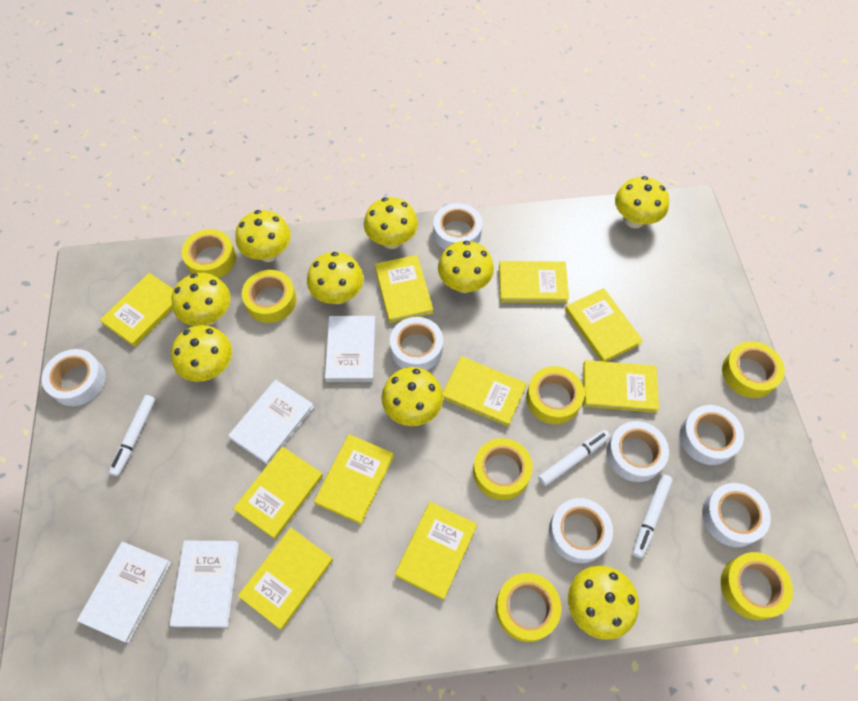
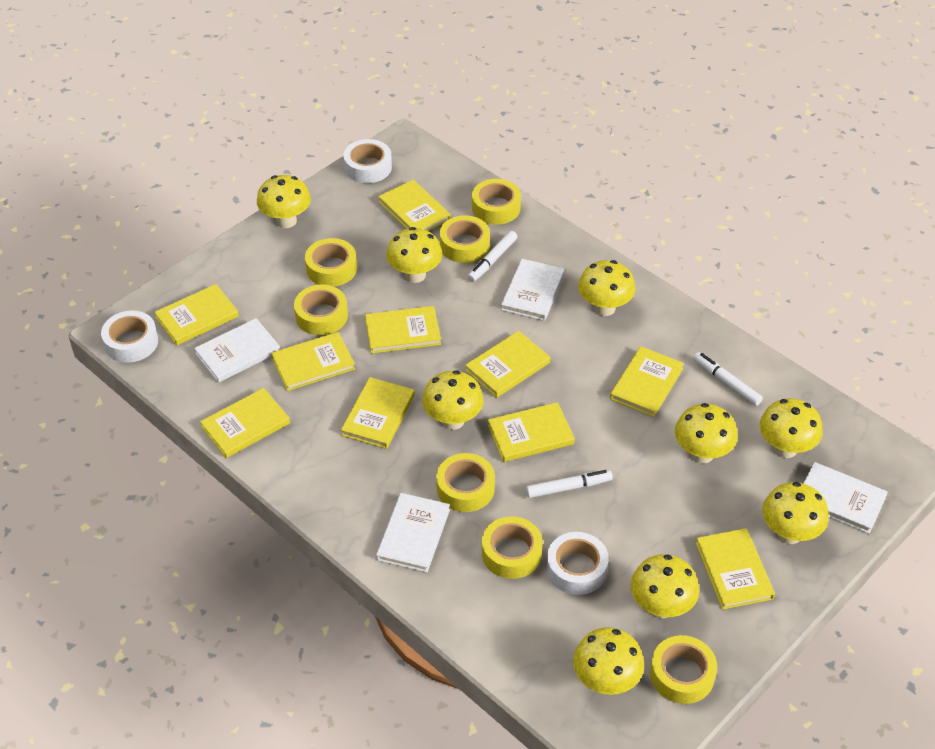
white tape: [42,349,106,406] [390,317,443,371] [433,203,483,250] [549,498,613,563] [606,421,669,482] [680,405,744,465] [702,483,771,547] = 7 -> [101,311,158,363] [343,139,392,183] [546,532,609,595] = 3

